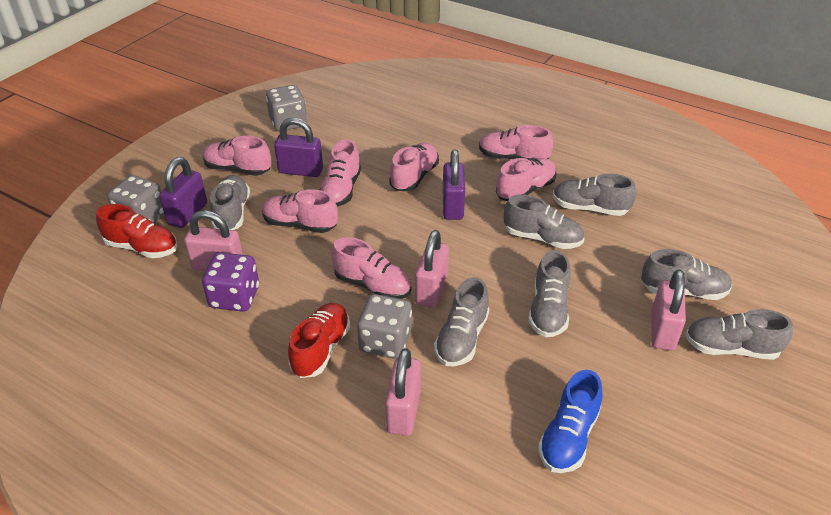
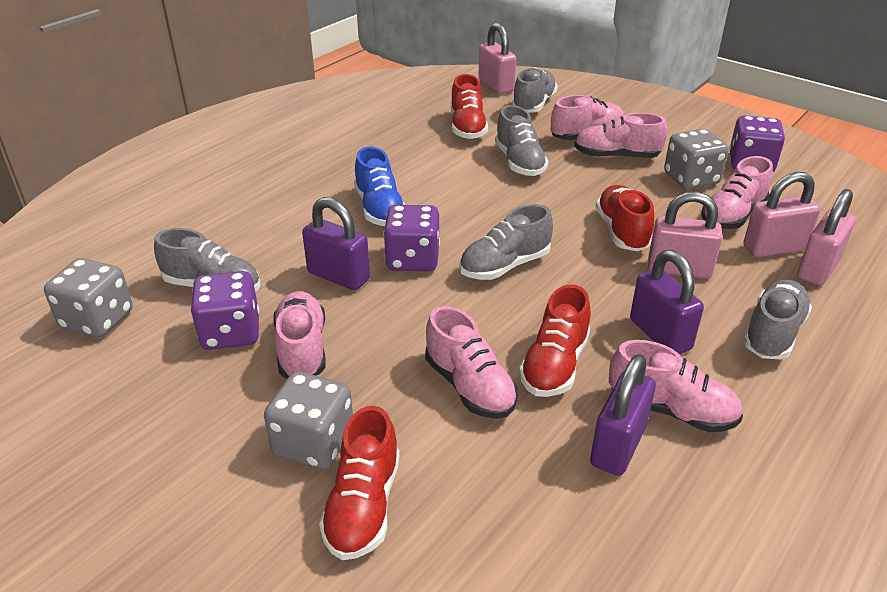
grey shoe: [210,175,250,230] [434,277,489,366] [504,194,584,249] [528,250,571,337] [553,173,636,216] [641,249,732,300] [685,309,793,360] = 7 -> [154,228,260,292] [459,204,553,280] [495,105,548,176] [512,67,558,113] [743,280,812,359] = 5
pink shoe: [203,136,272,176] [262,189,338,233] [320,139,361,207] [331,237,412,299] [389,143,439,191] [479,125,553,159] [496,158,556,201] = 7 -> [273,291,326,379] [425,306,518,419] [551,95,624,140] [574,113,667,158] [609,340,743,432] [702,156,773,229] = 6
purple dice: [202,252,259,312] = 1 -> [190,271,259,350] [383,205,440,271] [729,115,785,172] = 3
red shoe: [96,204,177,258] [288,303,350,378] = 2 -> [319,406,400,560] [451,74,488,139] [519,284,591,397] [595,185,654,251] = 4

